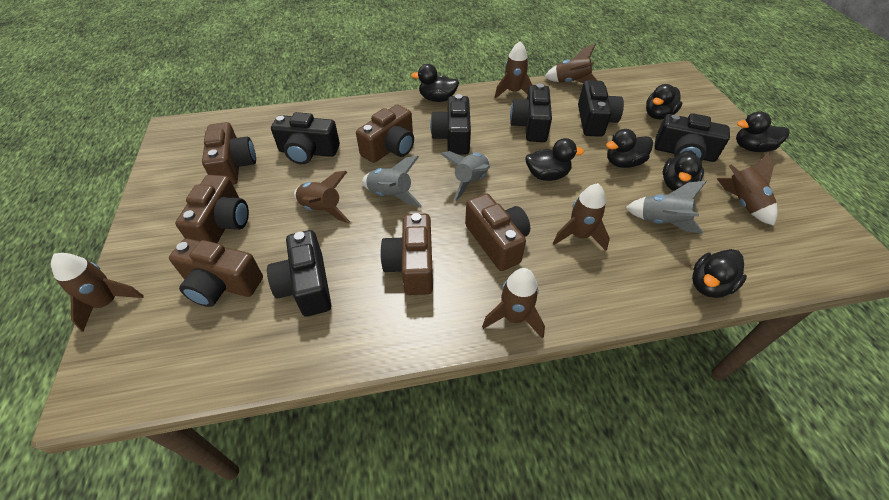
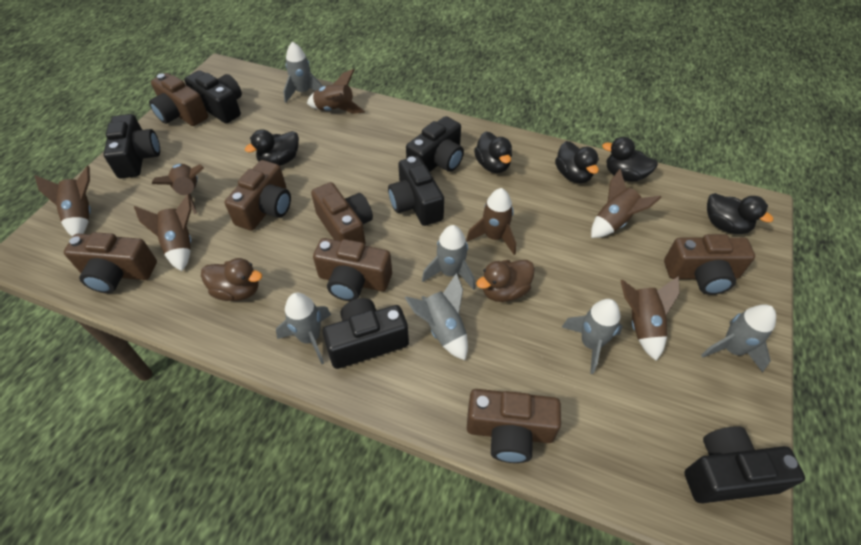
black duck: [411,64,459,102] [526,138,584,181] [606,129,653,168] [646,84,683,119] [663,151,704,191] [692,249,747,298] [736,111,789,152] = 7 -> [245,129,299,166] [474,132,512,173] [555,141,599,183] [602,137,658,182] [707,193,773,234] = 5
brown camera: [169,238,263,307] [175,175,249,243] [202,122,256,185] [356,105,414,163] [380,213,433,295] [465,193,530,271] = 6 -> [64,232,157,293] [149,73,208,126] [225,160,291,230] [311,182,373,244] [313,238,392,301] [467,389,561,463] [664,234,755,295] = 7
brown duck: none = 0 -> [201,258,262,301] [476,260,535,302] = 2
grey rocket: [362,156,421,207] [441,151,490,201] [626,180,707,234] = 3 -> [276,293,331,364] [283,42,322,103] [405,273,468,360] [422,225,475,290] [562,299,623,374] [701,304,776,372] = 6

